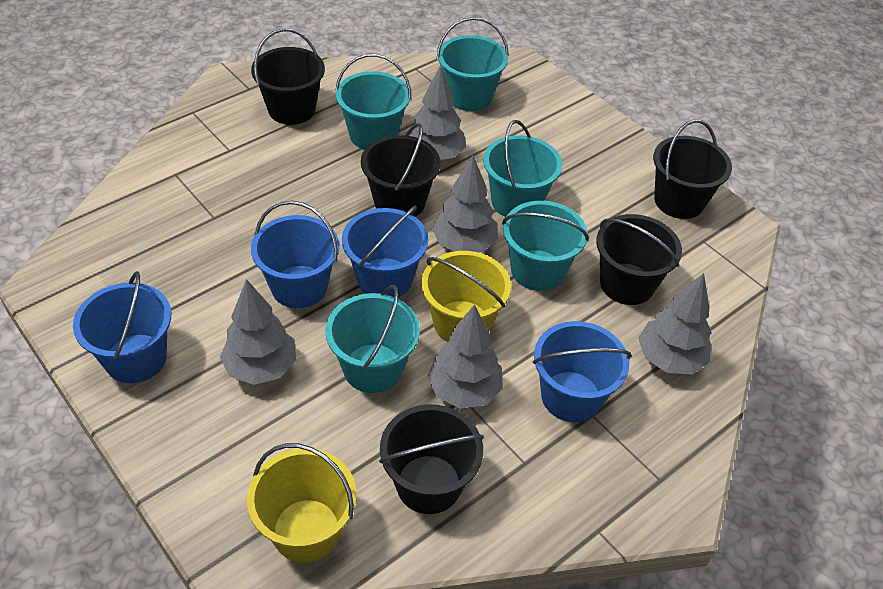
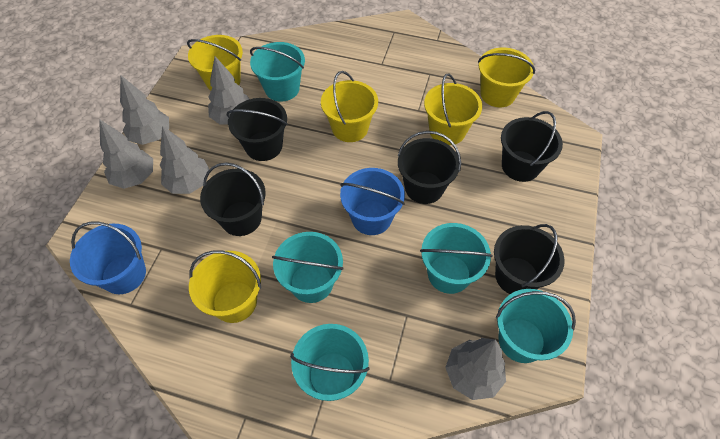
blue bucket: [73,271,171,383] [251,200,339,308] [342,206,428,297] [533,321,632,422] = 4 -> [70,222,146,294] [340,168,405,235] = 2
yellow bucket: [247,443,356,563] [421,251,511,342] = 2 -> [187,35,243,91] [189,250,261,323] [321,71,378,142] [424,73,482,145] [478,48,535,107] = 5

